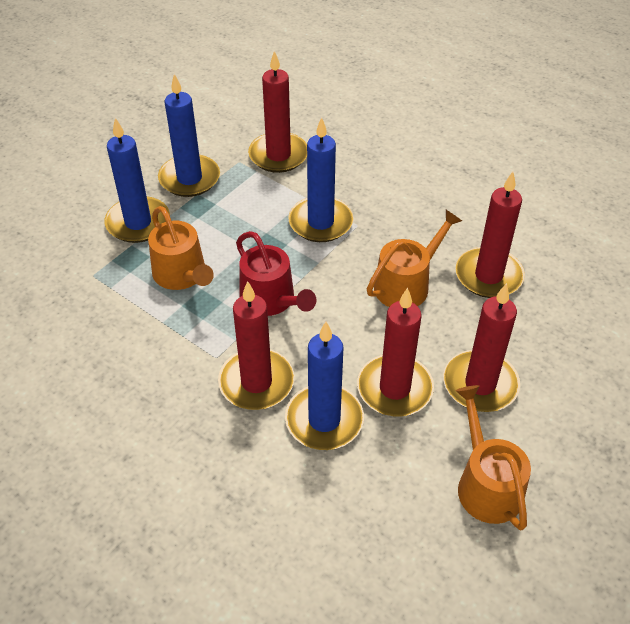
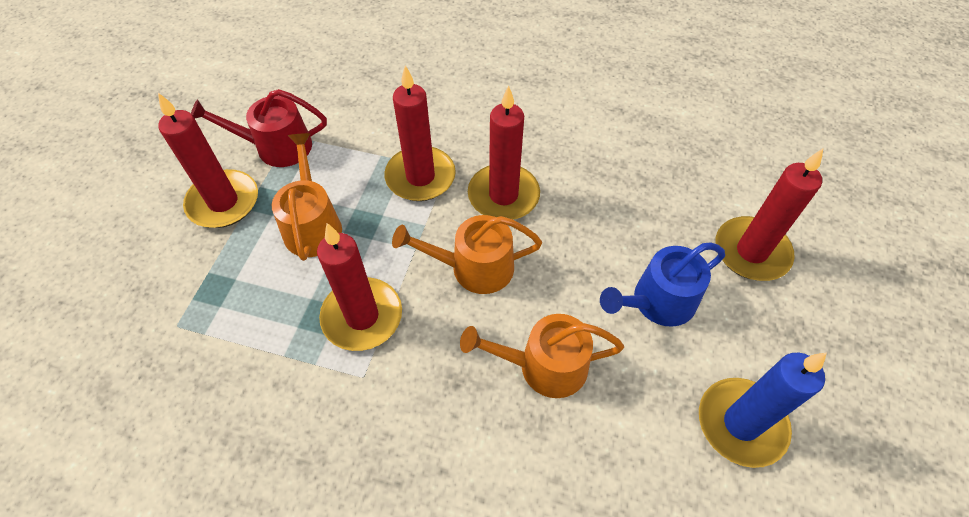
blue candle: [104,118,170,243] [158,74,220,197] [285,322,364,450] [288,117,353,242] = 4 -> [699,353,827,468] = 1
blue watering can: none = 0 -> [600,242,725,327] = 1

